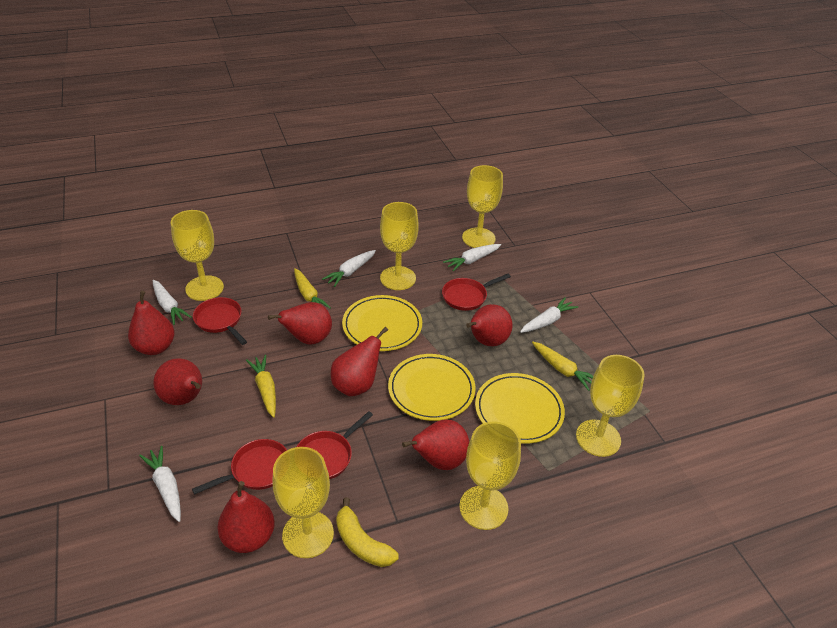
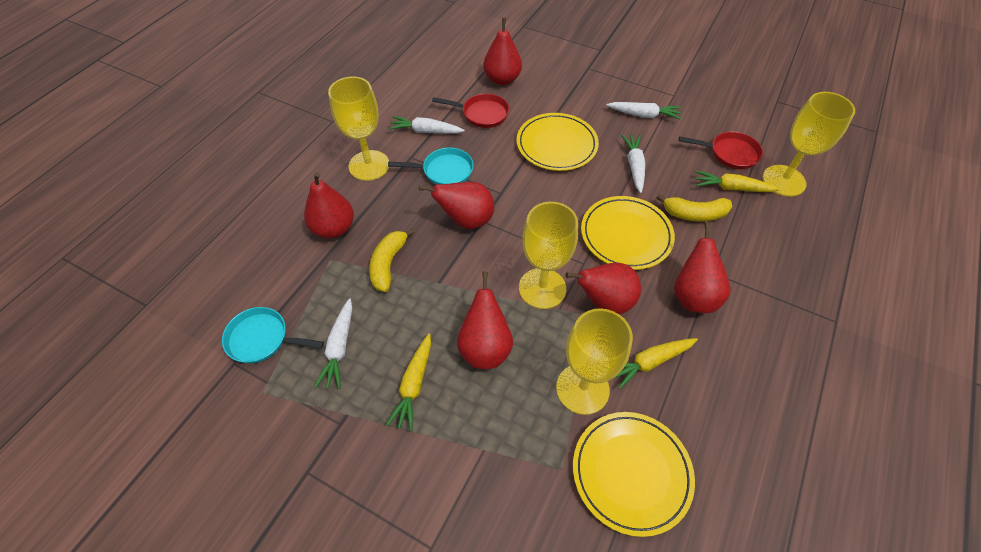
red pan: [192,439,287,495] [193,297,247,345] [297,411,373,479] [442,274,511,311] = 4 -> [432,94,509,128] [679,131,763,169] = 2
red pear: [128,291,175,355] [153,358,202,405] [217,481,275,553] [268,302,332,345] [331,327,388,396] [402,420,469,470] [466,304,513,346] = 7 -> [304,172,354,238] [419,182,494,229] [457,271,513,369] [483,18,522,85] [566,263,641,314] [674,222,731,313] = 6
turquoise pan: none = 0 -> [222,307,324,363] [388,148,474,185] = 2
white carrot: [139,446,181,522] [153,280,192,325] [322,250,376,287] [443,244,501,271] [520,297,578,333] = 5 -> [315,298,352,389] [388,116,465,134] [606,102,681,120] [621,135,645,193] = 4
yellow banana: [336,498,399,567] = 1 -> [369,228,415,292] [657,194,732,222] = 2
yellow goblet: [171,210,224,301] [273,447,334,558] [380,202,419,290] [459,422,521,530] [462,165,503,248] [576,355,645,457] = 6 -> [328,77,389,181] [519,202,578,309] [556,308,633,415] [763,92,855,197] = 4

